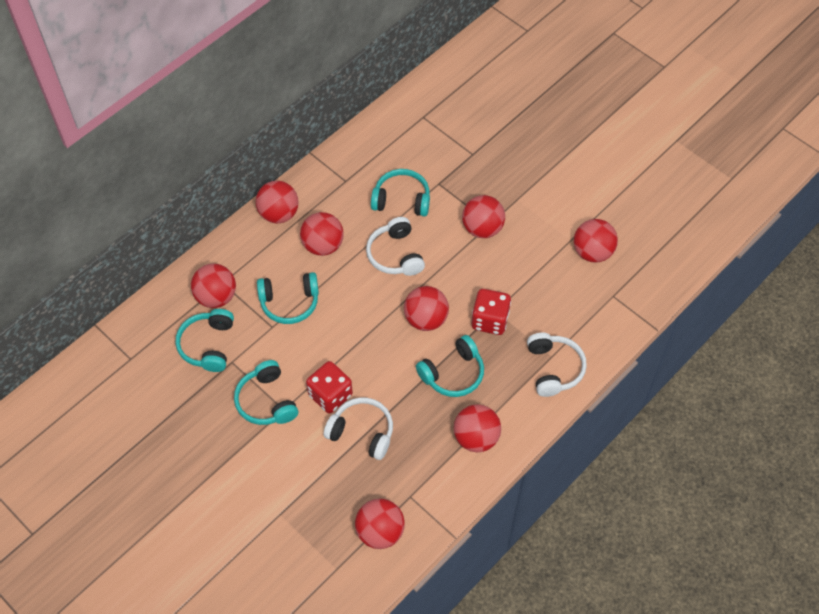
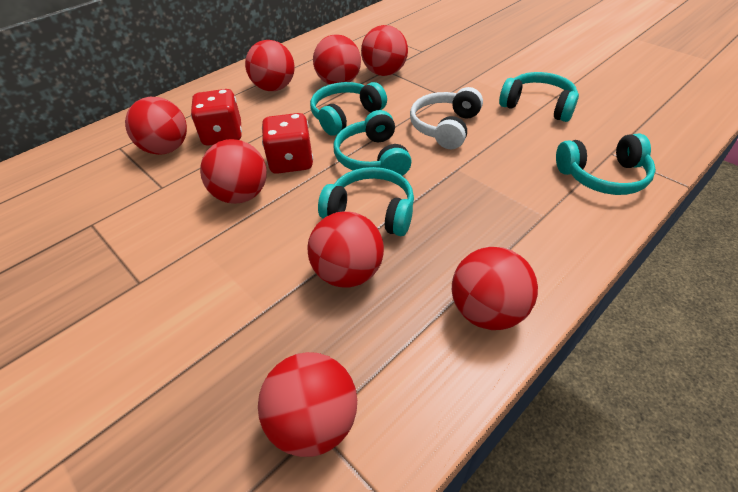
white headphones: [324,397,393,460] [366,217,425,276] [527,333,587,397] = 3 -> [410,87,483,149] = 1

